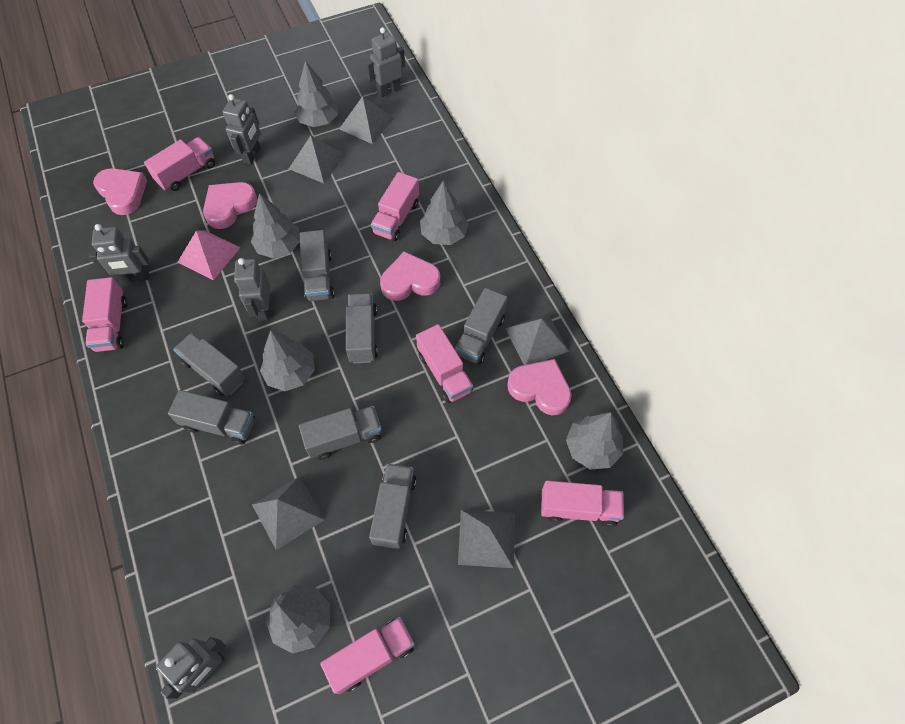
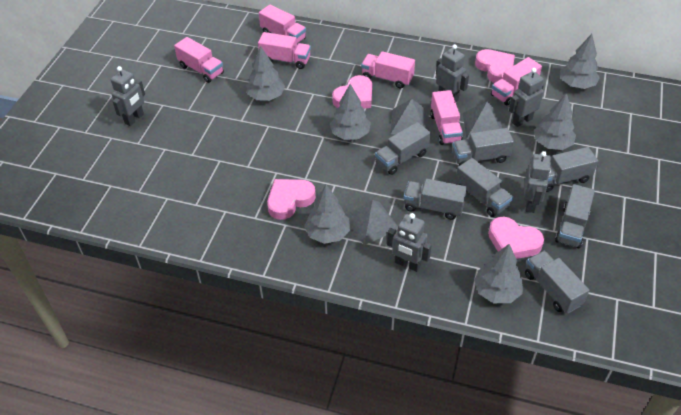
grey pyramid: [252,476,325,550] [289,135,346,183] [339,96,394,144] [458,510,515,568] [505,313,569,365] = 5 -> [346,200,398,245] [390,99,429,135] [463,102,502,139] = 3
pink pyramid: [177,230,241,280] = 1 -> none = 0

